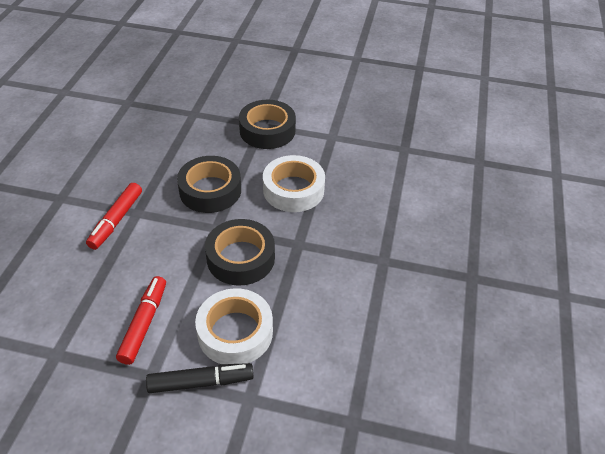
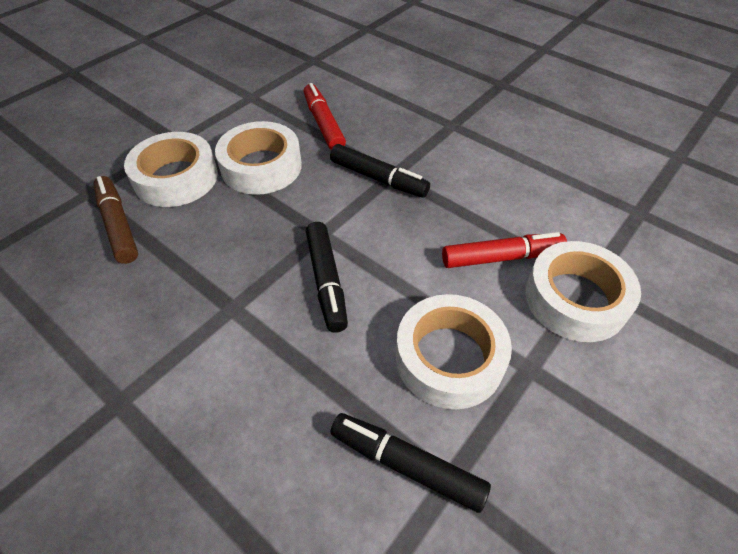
black marker: [146,363,254,393] = 1 -> [306,222,348,333] [330,144,430,198] [330,413,491,513] = 3
black tape: [177,156,241,213] [205,219,275,286] [239,100,296,149] = 3 -> none = 0
brown marker: none = 0 -> [93,176,138,264] = 1
white tape: [195,288,273,364] [263,155,325,212] = 2 -> [124,132,218,207] [215,121,302,195] [395,294,512,409] [525,241,641,342] = 4

